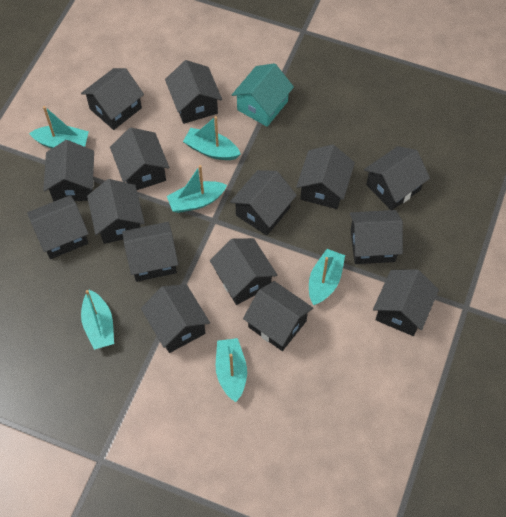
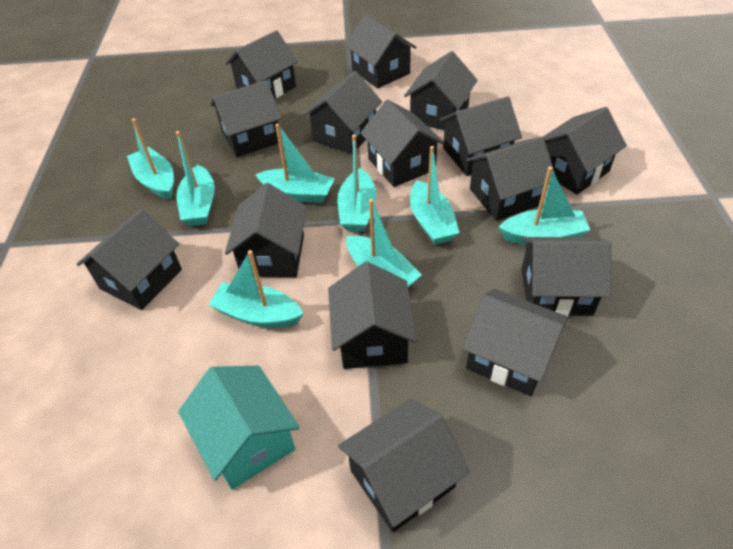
turquoise boat: [29,106,89,149] [81,290,114,350] [167,165,227,213] [183,116,241,160] [216,338,247,402] [309,249,345,305] = 6 -> [127,118,174,200] [176,131,215,226] [209,250,304,328] [255,124,335,203] [337,134,376,231] [346,199,422,288] [410,146,459,245] [499,166,590,245] = 8

